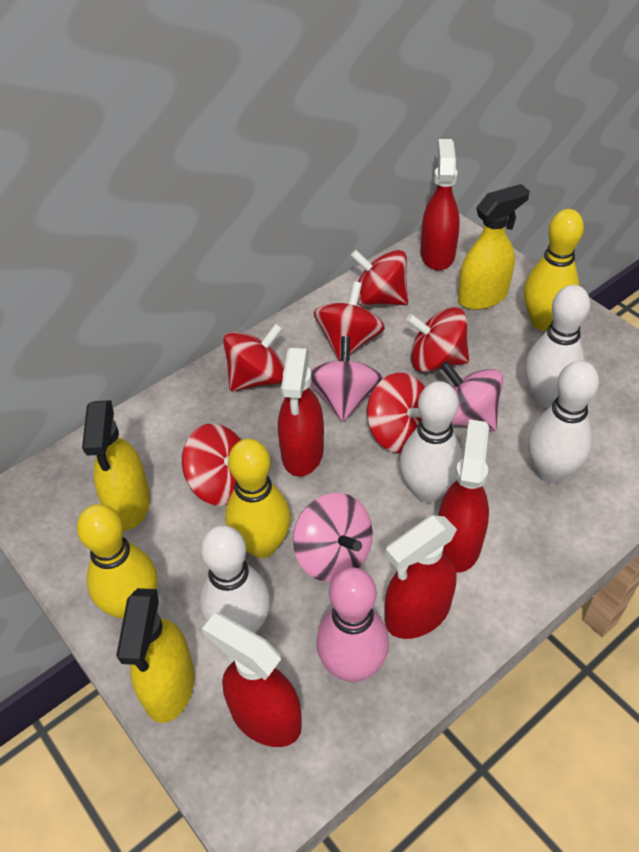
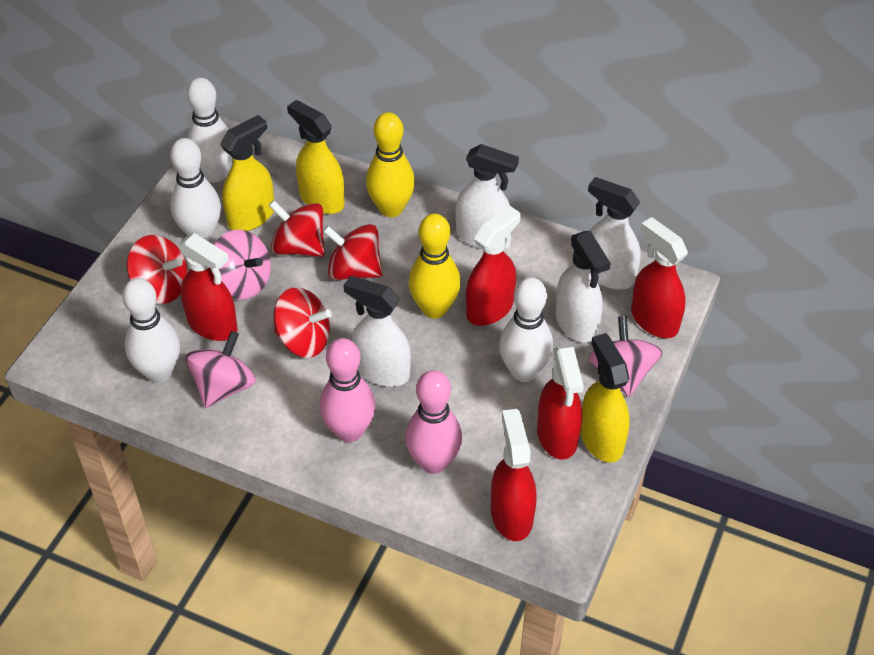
pink bowling pin: [316,567,389,682] = 1 -> [320,338,376,442] [405,370,462,474] = 2
red spinning top: [182,423,241,506] [223,323,285,391] [313,281,385,361] [350,250,408,306] [367,373,425,453] [406,307,469,372] = 6 -> [127,235,188,304] [268,200,325,257] [273,287,332,358] [323,224,382,280] = 4
white spray bottle: none = 0 -> [343,276,411,387] [456,144,519,249] [556,231,611,343] [588,177,641,290] = 4
yellow bowling pin: [77,504,157,619] [225,439,291,558] [524,209,584,331] = 3 -> [366,112,415,217] [409,214,461,319] = 2

